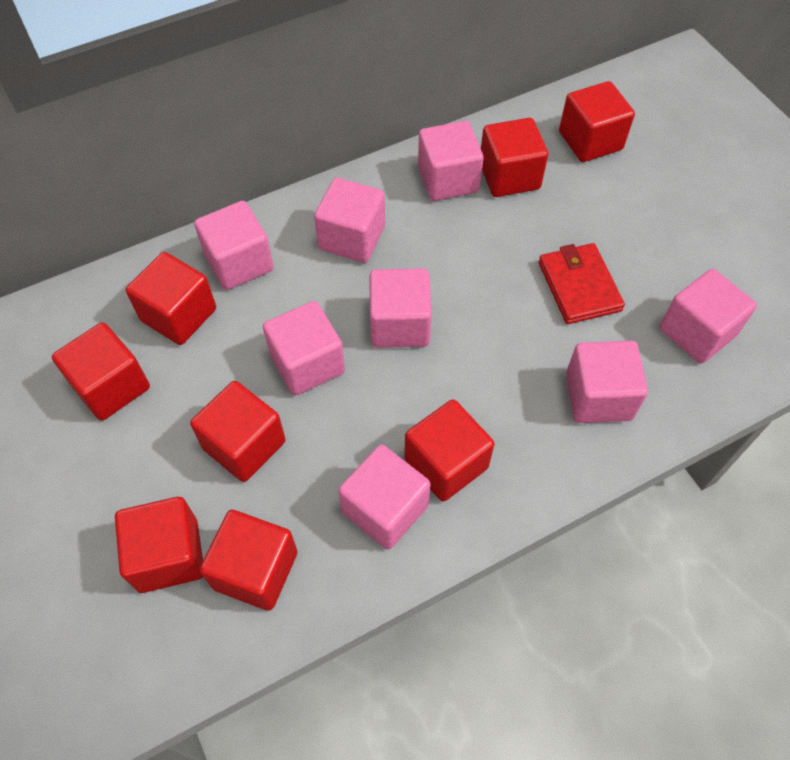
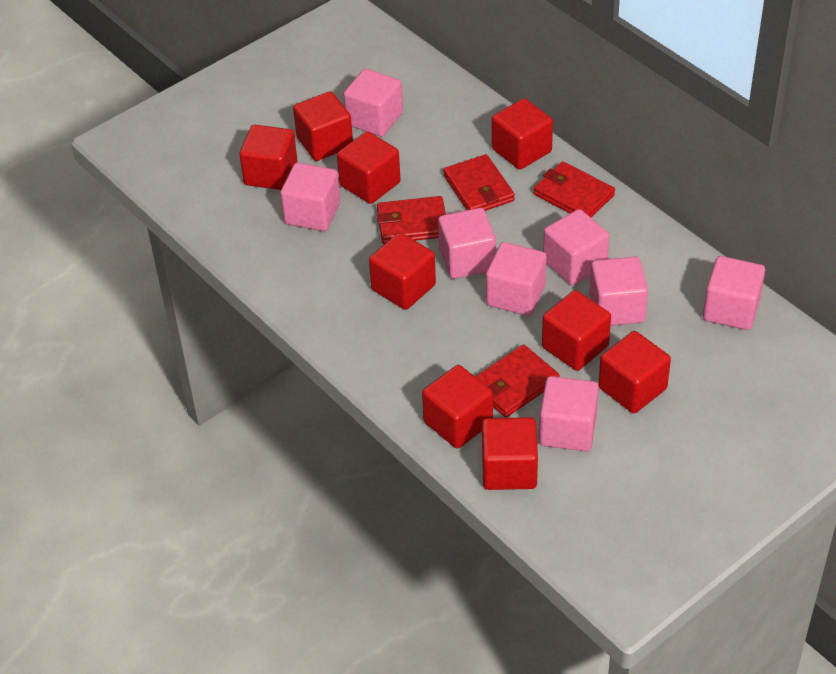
red cube: [52,322,150,421] [115,497,203,593] [126,252,216,345] [190,381,285,482] [200,510,297,611] [404,399,494,502] [481,118,548,197] [559,81,635,162] = 8 -> [239,125,297,190] [293,91,353,161] [337,131,401,204] [369,233,436,310] [422,365,493,449] [482,417,538,490] [492,98,553,170] [542,290,611,371] [598,331,671,413] = 9
red wallet: [538,243,625,324] = 1 -> [377,196,446,244] [443,154,515,211] [475,344,560,417] [534,161,615,217] = 4

